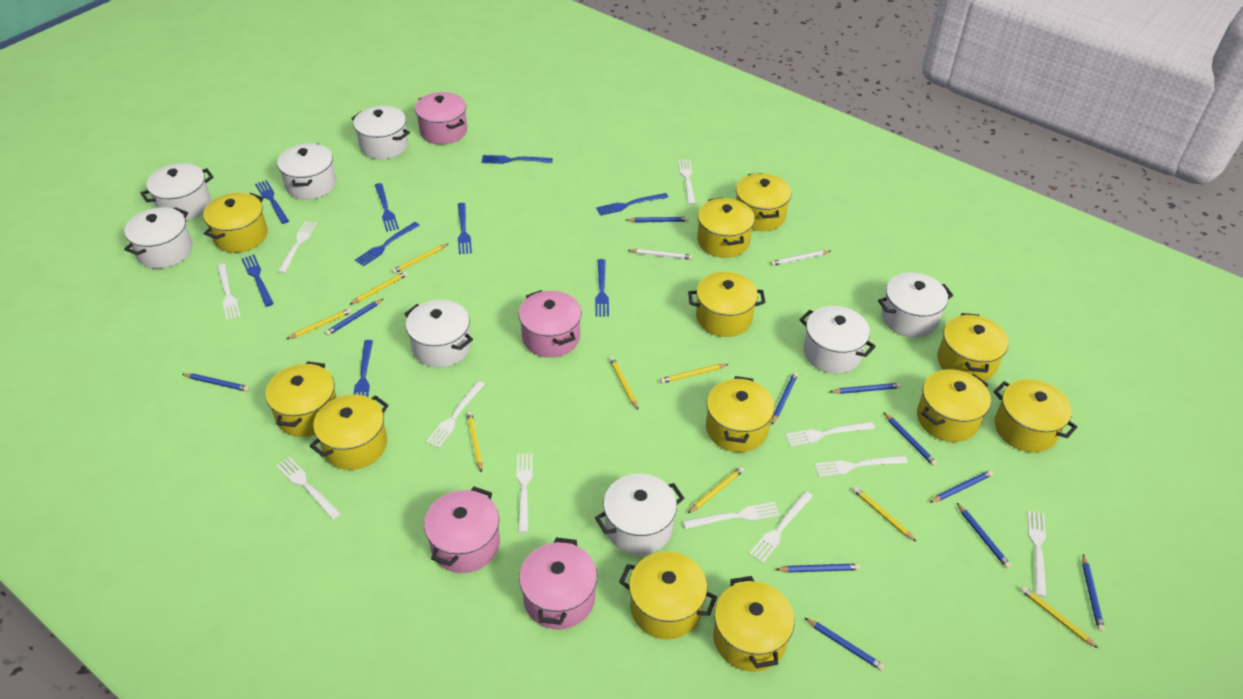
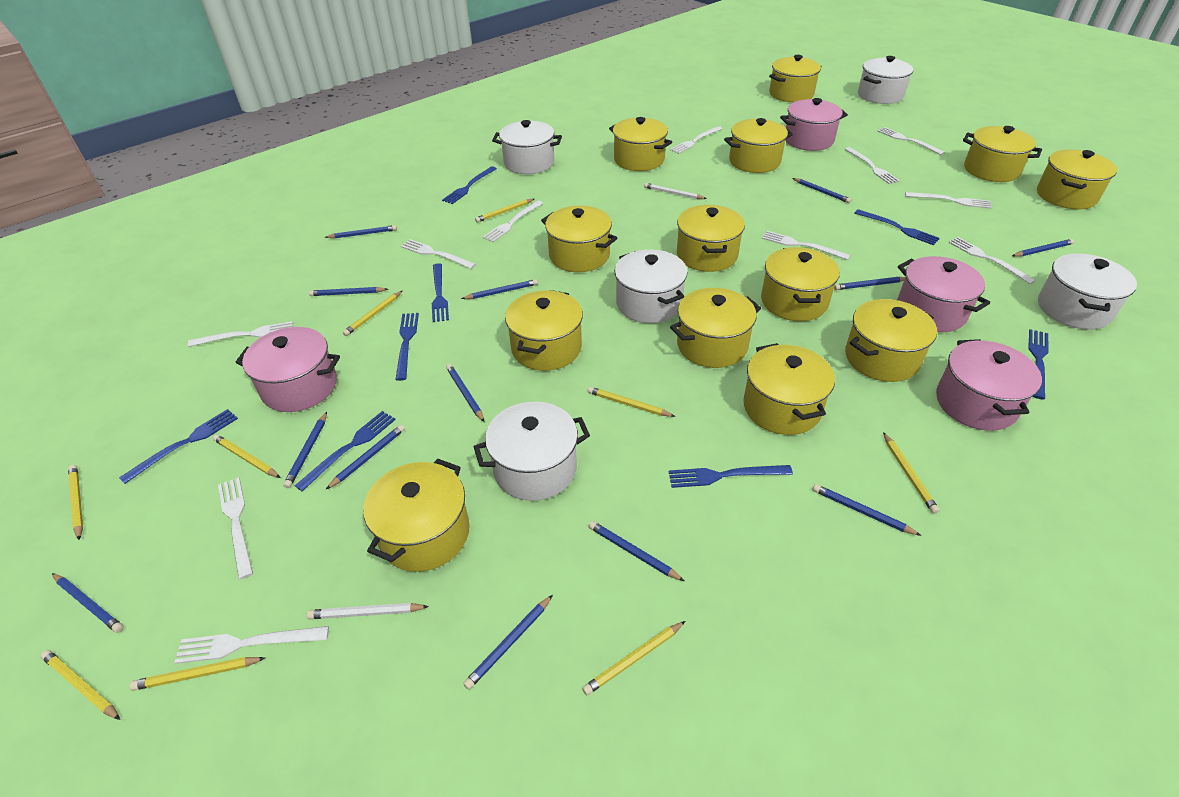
blue fork: [241,255,274,307] [255,180,289,224] [353,340,373,397] [355,222,419,266] [375,183,399,232] [458,203,472,254] [482,155,553,164] [595,259,609,316] [596,193,668,216] = 9 -> [119,409,238,484] [295,411,396,492] [395,313,419,381] [432,263,449,322] [442,166,497,204] [669,465,793,488] [854,209,940,245] [1029,329,1049,400] = 8
blue pencil: [183,373,250,391] [325,299,383,336] [627,217,689,222] [771,372,798,425] [775,564,860,573] [805,618,885,671] [830,383,901,394] [883,412,937,466] [929,470,993,503] [957,503,1011,568] [1082,554,1105,631] = 11 -> [52,573,124,633] [283,412,327,488] [309,287,388,296] [325,225,397,239] [326,425,405,489] [446,364,484,422] [461,279,538,299] [463,595,553,690] [588,521,684,581] [793,178,851,203] [812,484,921,536] [834,277,905,290] [1012,239,1075,257] = 13
white pot: [124,207,192,269] [140,163,213,220] [277,143,336,200] [351,106,410,159] [405,300,473,367] [595,474,684,555] [799,306,876,374] [878,273,953,338] = 8 -> [474,401,590,501] [492,120,562,174] [615,249,688,323] [858,56,913,104] [1038,253,1137,329] = 5
yellow pot: [203,193,268,253] [265,361,337,437] [310,394,389,470] [619,551,717,640] [688,272,766,337] [697,197,755,258] [706,376,775,452] [713,576,795,672] [736,173,791,231] [917,369,991,442] [937,313,1008,381] [994,379,1077,453] = 12 -> [363,459,470,572] [505,290,583,371] [541,206,617,272] [609,117,672,171] [670,288,761,368] [677,205,745,272] [724,118,793,173] [743,343,835,435] [761,247,840,321] [769,55,822,102] [845,299,937,382] [963,126,1042,182] [1037,150,1117,209] = 13

